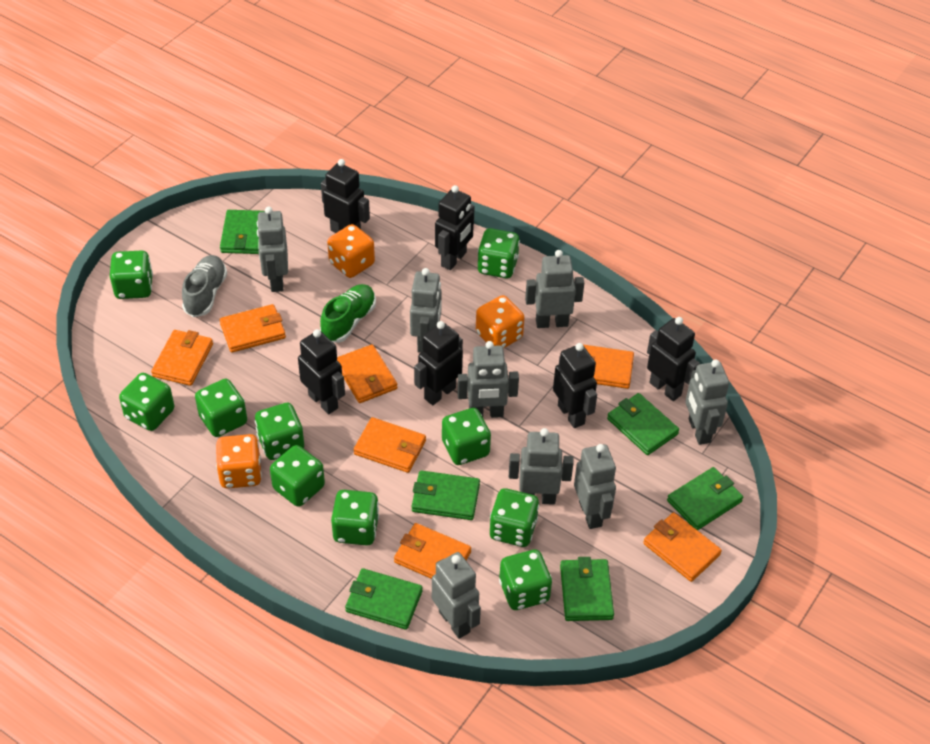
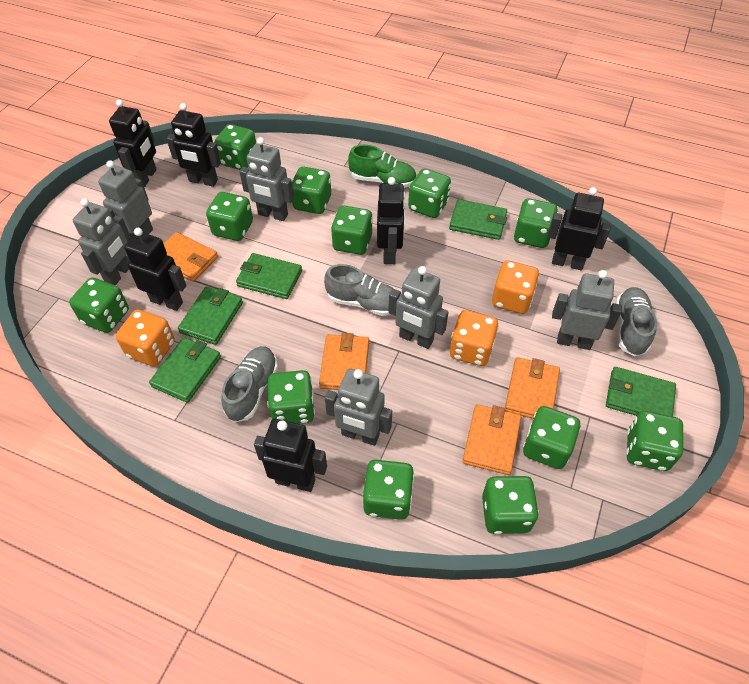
green dice: [110,250,153,299] [119,373,174,431] [195,379,247,437] [255,403,304,460] [270,445,325,507] [331,490,379,546] [442,408,491,465] [478,228,520,278] [490,488,539,547] [499,550,552,610] = 10 -> [69,278,129,333] [206,192,253,241] [215,124,256,170] [267,370,315,424] [292,167,331,214] [331,205,373,255] [363,460,414,520] [408,169,451,218] [482,476,539,534] [514,198,558,248] [523,406,581,469] [626,411,683,471] = 12
green wallet: [220,210,265,254] [345,568,422,630] [412,470,480,520] [560,557,614,621] [607,393,679,455] [667,467,743,530] = 6 -> [149,337,221,403] [178,287,243,345] [236,253,302,299] [449,199,507,240] [606,367,676,416] = 5
grey robot: [257,207,288,292] [410,268,442,353] [432,552,481,639] [457,341,519,418] [509,428,574,505] [525,250,584,328] [574,444,616,529] [685,359,729,445] = 8 -> [73,199,130,285] [98,160,153,241] [240,137,294,221] [325,369,392,446] [388,266,448,349] [552,270,622,350] = 6
grey shoe: [182,255,227,317] = 1 -> [221,346,278,422] [324,264,394,316] [616,287,657,357] = 3
orange wallet: [151,330,213,386] [220,304,286,353] [337,344,397,403] [354,417,426,473] [394,523,471,579] [583,345,634,389] [643,512,722,582] = 7 -> [163,232,218,282] [319,333,369,390] [462,404,521,475] [505,357,560,419] = 4

